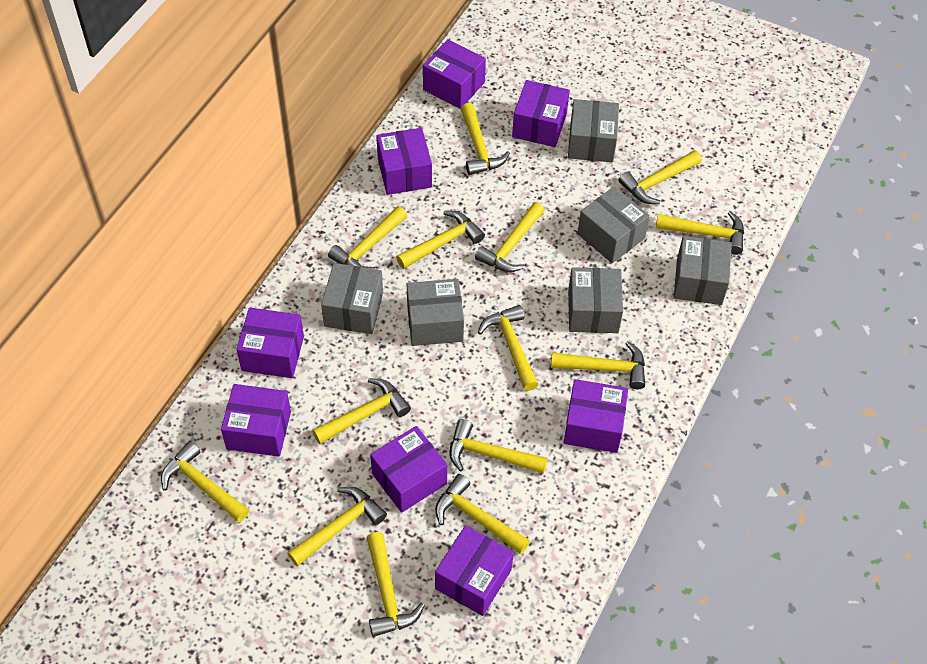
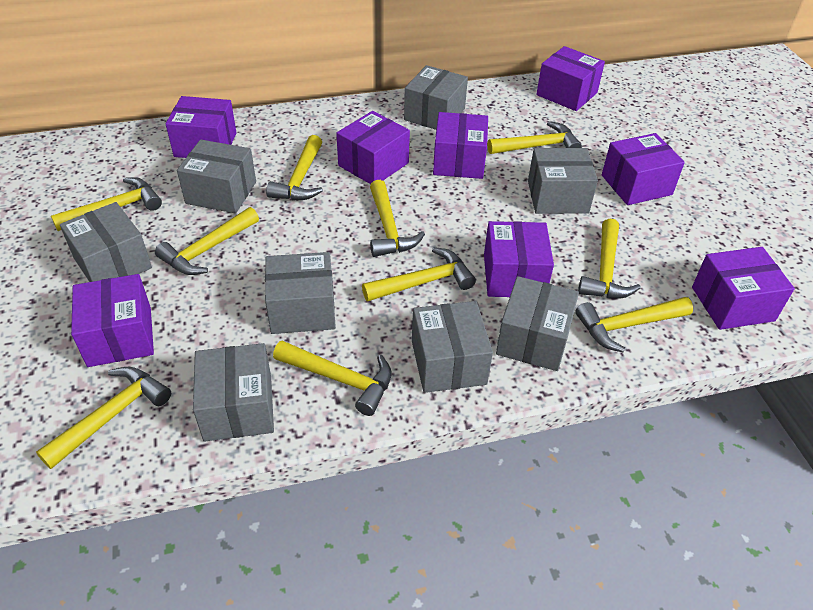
grey box: [321,263,383,334] [407,279,464,346] [568,99,619,162] [568,267,623,333] [577,186,650,263] [674,236,732,305] = 6 -> [60,202,152,282] [177,140,256,213] [193,343,274,442] [265,252,336,334] [404,65,468,130] [412,301,493,393] [496,276,579,371] [528,148,598,214] = 8
yellow hammer: [161,441,249,522] [287,487,387,566] [312,378,411,444] [328,206,407,269] [366,532,425,637] [396,211,485,269] [435,474,530,554] [449,419,548,474] [461,103,510,175] [475,202,545,272] [478,305,539,391] [551,341,645,389] [618,150,702,204] [656,211,744,255] = 14 -> [36,367,171,469] [51,177,162,231] [155,207,259,275] [266,135,323,201] [273,341,392,416] [362,247,476,301] [370,180,425,257] [487,121,582,154] [575,297,693,352] [578,219,641,299] = 10

